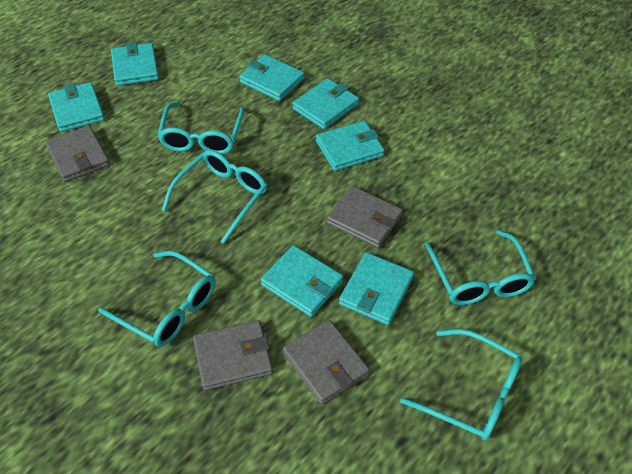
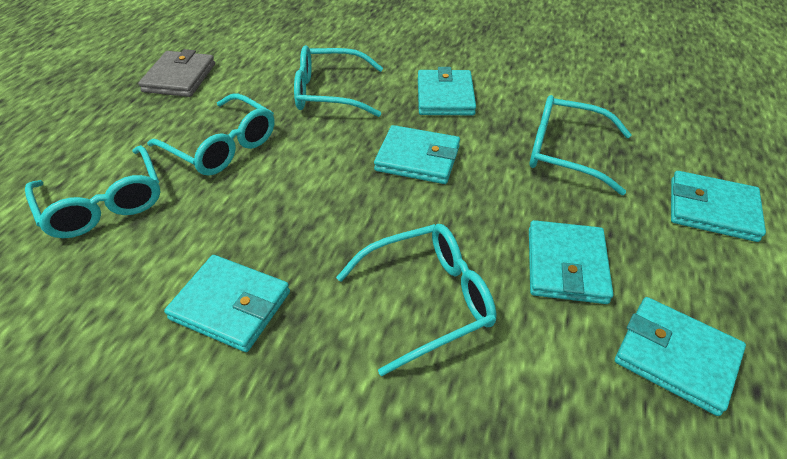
grey wallet: [45,126,110,182] [193,320,273,391] [283,320,370,404] [327,186,403,248] = 4 -> [138,49,215,97] = 1
turquoise wallet: [48,82,105,132] [111,43,159,86] [239,54,304,101] [260,245,343,317] [292,78,359,129] [316,121,385,171] [339,252,414,325] = 7 -> [164,255,290,352] [374,125,460,184] [418,67,476,115] [529,220,613,304] [615,297,746,416] [671,171,766,242] = 6

